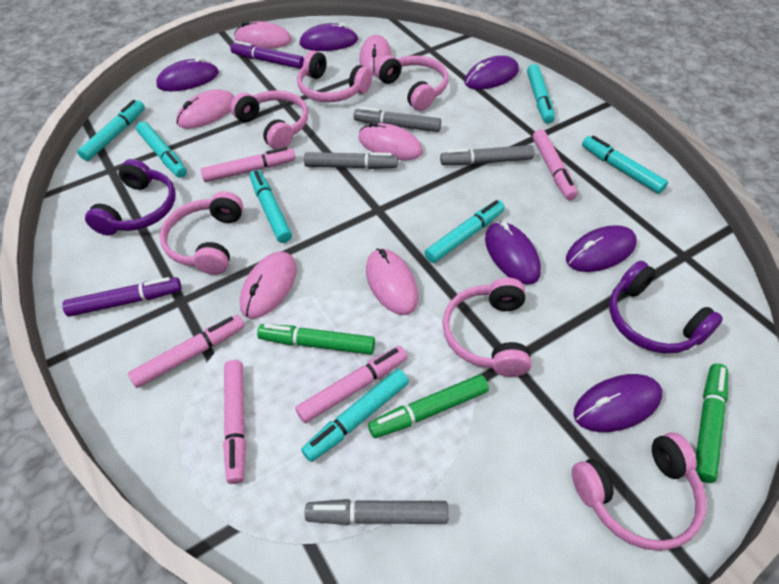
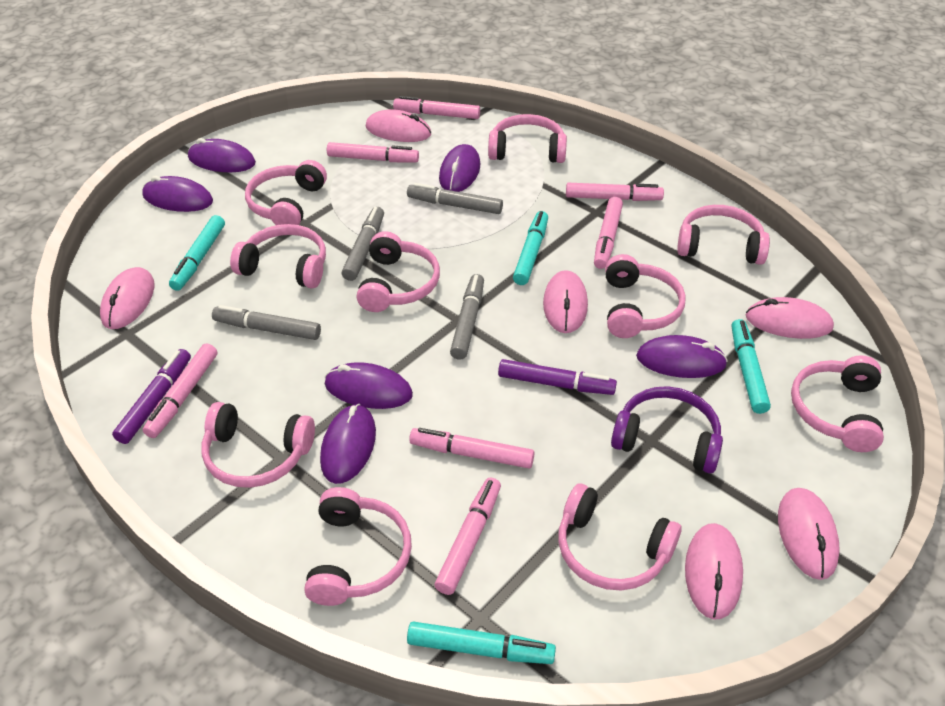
green marker: [257,324,375,355] [368,375,489,438] [696,363,728,483] = 3 -> none = 0
pink headphones: [160,191,243,275] [230,90,308,149] [297,50,372,102] [375,55,448,111] [442,278,532,377] [572,432,707,551] = 6 -> [202,402,315,488] [230,224,326,289] [245,160,327,225] [304,487,412,606] [357,231,440,312] [488,114,567,163] [558,484,682,590] [605,254,686,338] [677,205,770,265] [791,355,884,452] = 10
pink marker: [128,315,245,388] [200,147,296,182] [223,360,246,484] [295,346,407,423] [533,129,578,200] = 5 -> [143,344,217,438] [327,142,419,162] [393,96,480,119] [409,428,534,468] [435,478,501,595] [566,183,664,201] [594,197,623,269] = 7
purple headphones: [85,159,176,236] [609,261,723,353] = 2 -> [611,386,723,473] = 1
turquoise marker: [77,100,145,161] [136,121,187,178] [250,170,292,243] [301,369,409,462] [424,200,505,263] [527,64,555,124] [582,135,668,194] = 7 -> [169,215,225,291] [407,622,556,664] [513,211,548,285] [732,319,771,414] = 4

